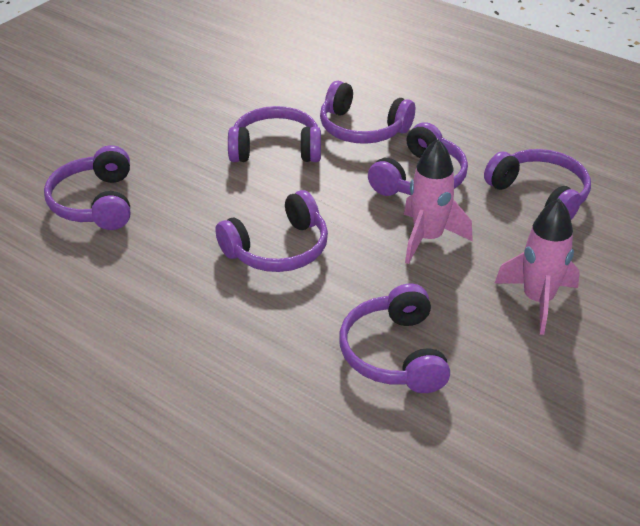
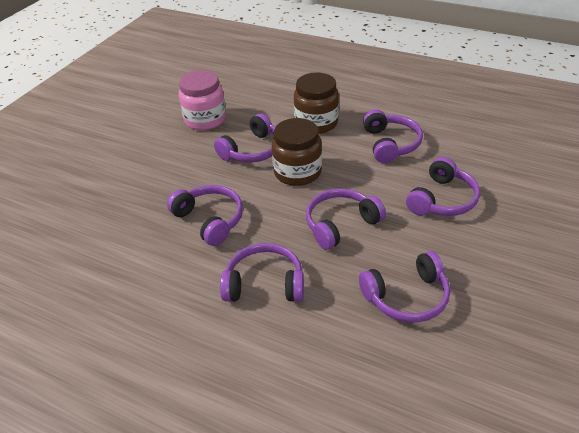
brown jar: none = 0 -> [272,118,322,186] [294,73,339,134] = 2
pink jar: none = 0 -> [178,70,226,130] = 1
pink rocket: [404,139,473,264] [495,198,580,335] = 2 -> none = 0

